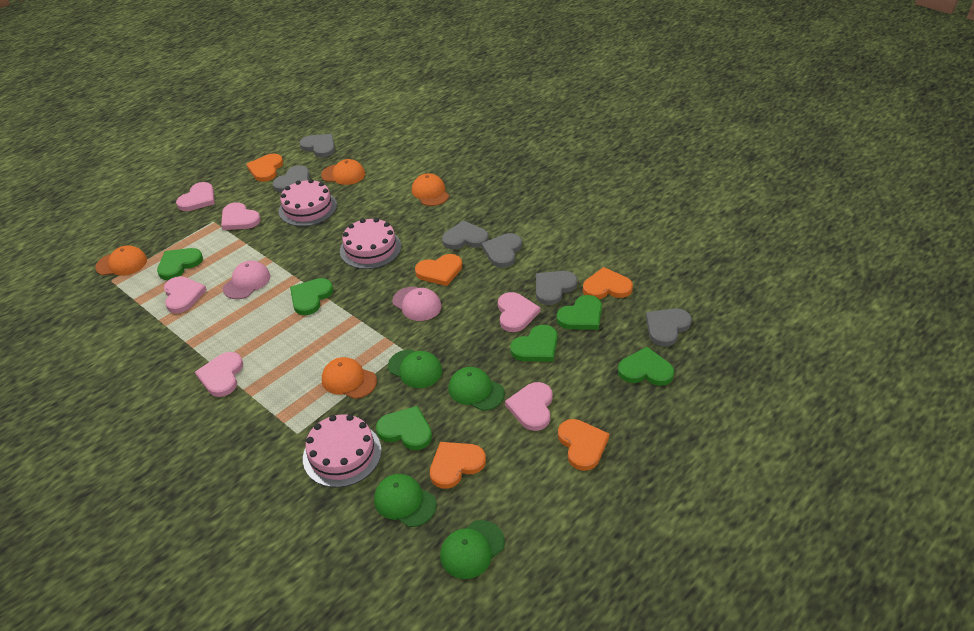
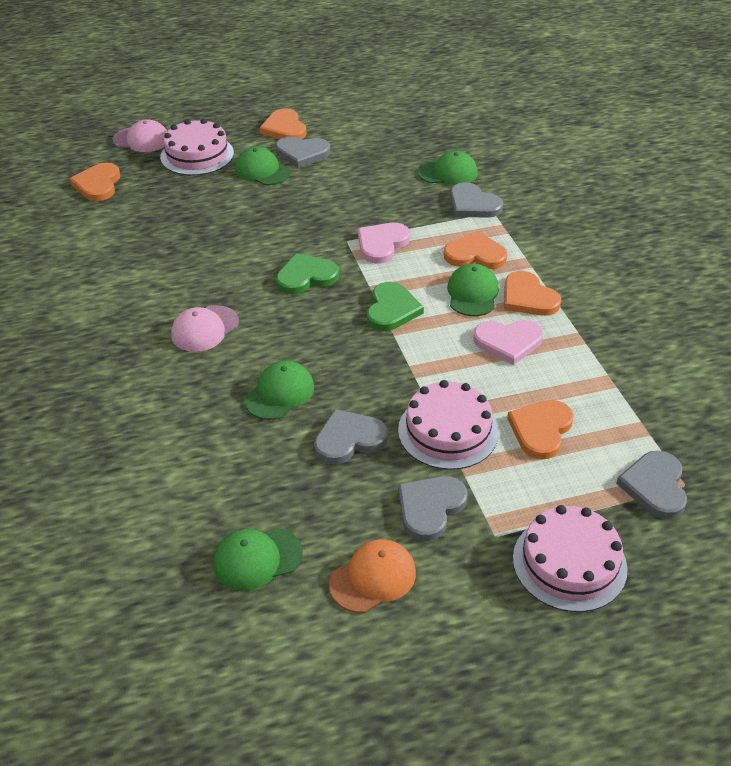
green cap: [374,474,436,527] [388,349,442,388] [440,520,505,579] [448,367,505,411] = 4 -> [213,528,303,591] [235,147,291,185] [244,360,314,420] [417,151,478,185] [447,264,499,316] = 5
green heart: [157,248,203,280] [290,278,333,315] [376,406,432,450] [510,325,558,362] [556,295,602,330] [618,347,675,386] = 6 -> [276,253,339,294] [367,282,424,331] = 2
grey heart: [273,165,310,193] [299,134,335,157] [442,221,489,249] [482,233,522,268] [536,271,577,305] [646,308,692,346] = 6 -> [276,136,330,168] [314,409,388,464] [398,476,468,541] [450,182,503,218] [616,451,687,519] = 5
orange cap: [95,245,147,276] [321,159,365,185] [322,357,377,399] [412,173,449,206] = 4 -> [329,539,416,613] = 1
pink heart: [164,276,207,313] [176,182,215,211] [195,352,243,397] [221,202,261,230] [498,292,540,332] [505,382,553,431] = 6 -> [358,223,410,263] [473,320,543,365] = 2

